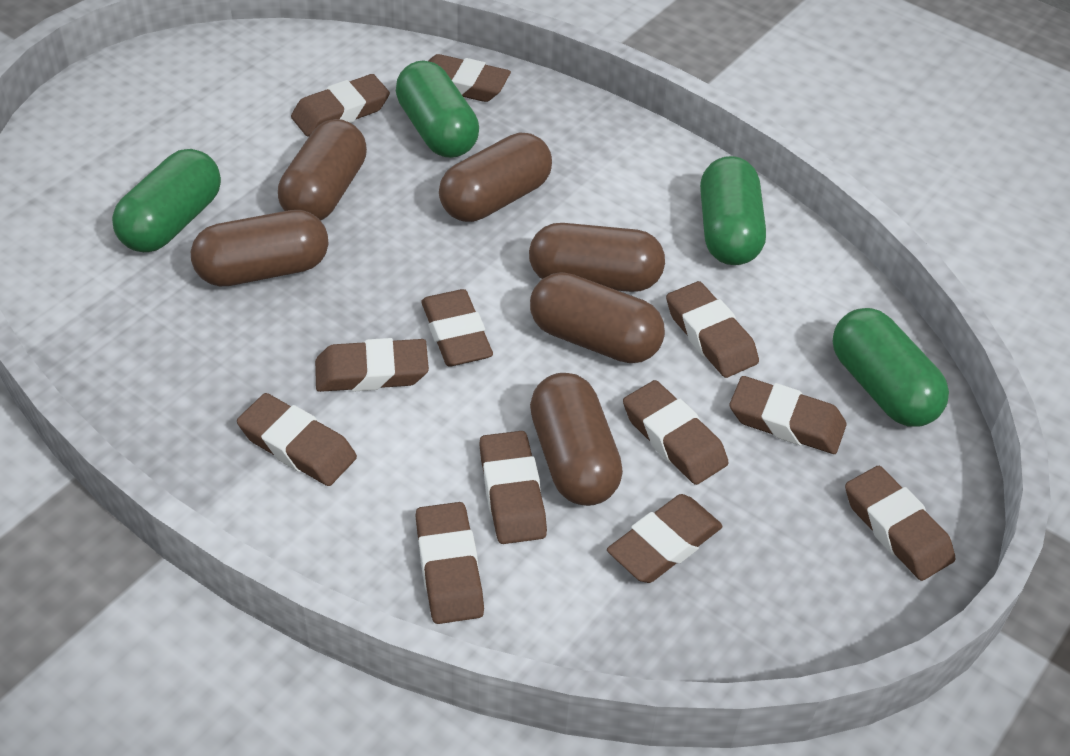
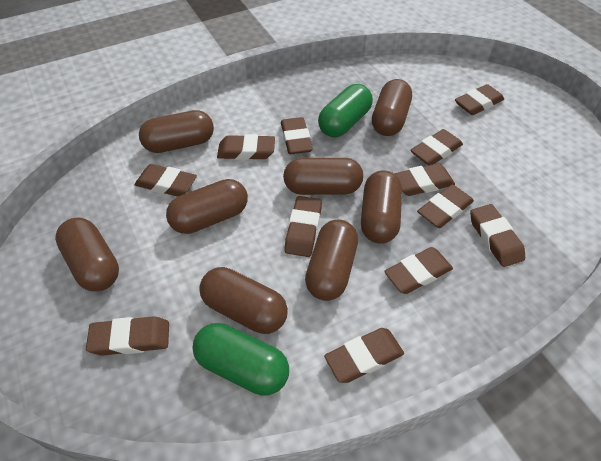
brown capsule: [191,210,328,287] [278,119,367,221] [439,132,552,222] [529,223,665,292] [530,272,665,363] [530,373,623,506] = 6 -> [55,217,119,291] [139,110,214,153] [166,179,248,234] [199,267,288,334] [283,158,363,195] [305,219,358,301] [361,171,402,244] [372,79,412,136] = 8
green capsule: [112,149,221,252] [396,60,479,158] [700,156,766,265] [832,308,949,427] = 4 -> [192,323,289,396] [318,84,373,137] = 2

